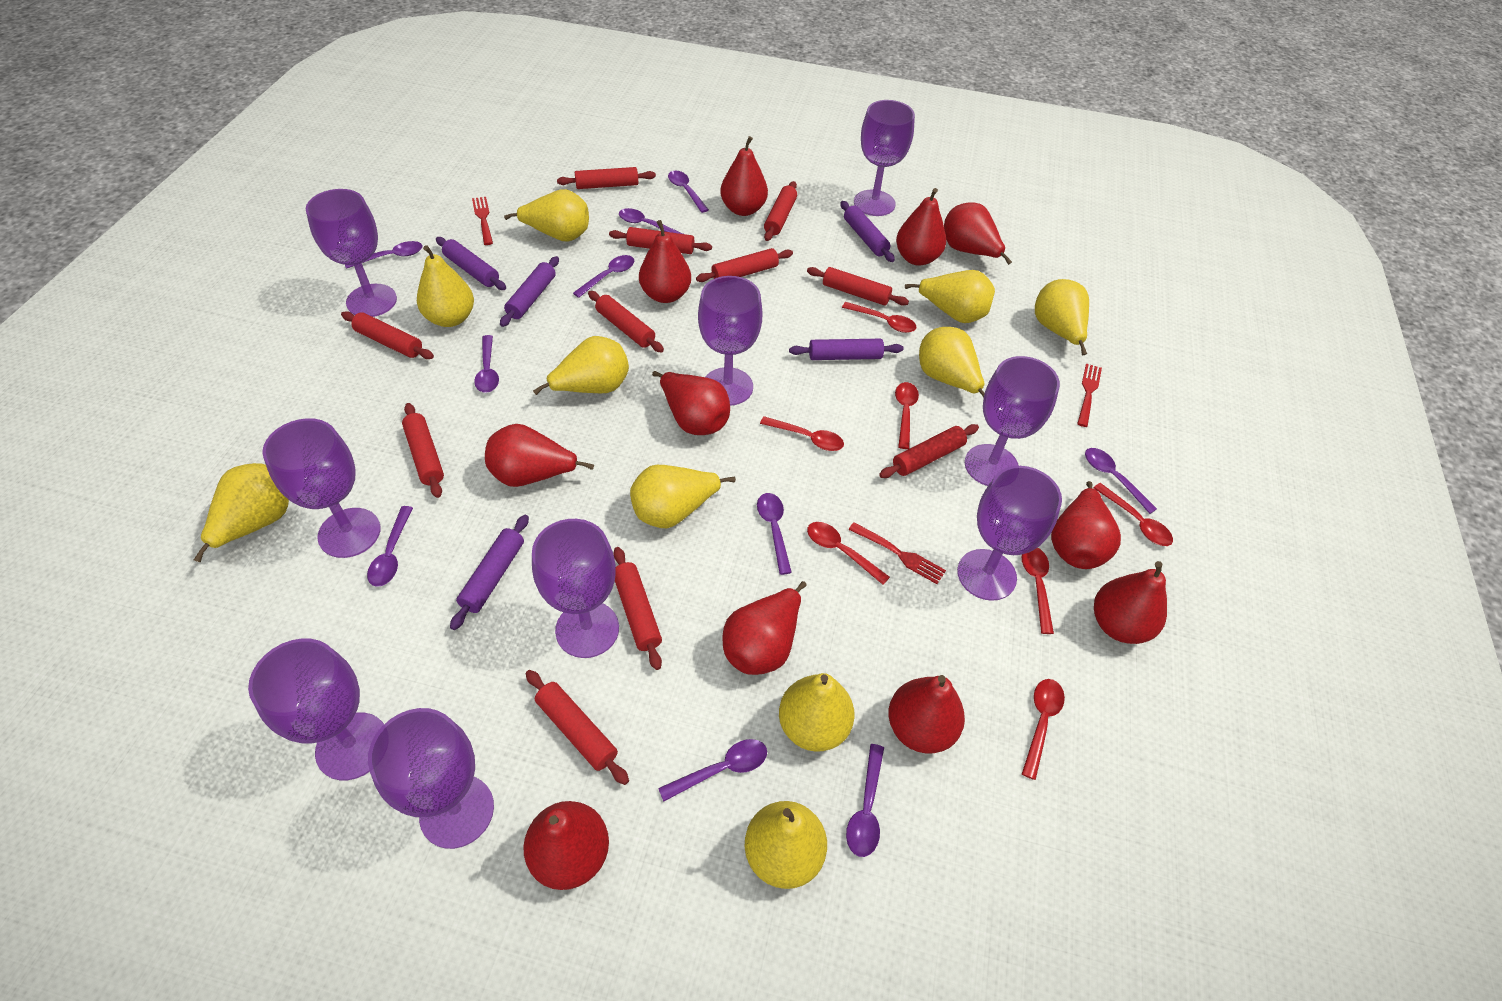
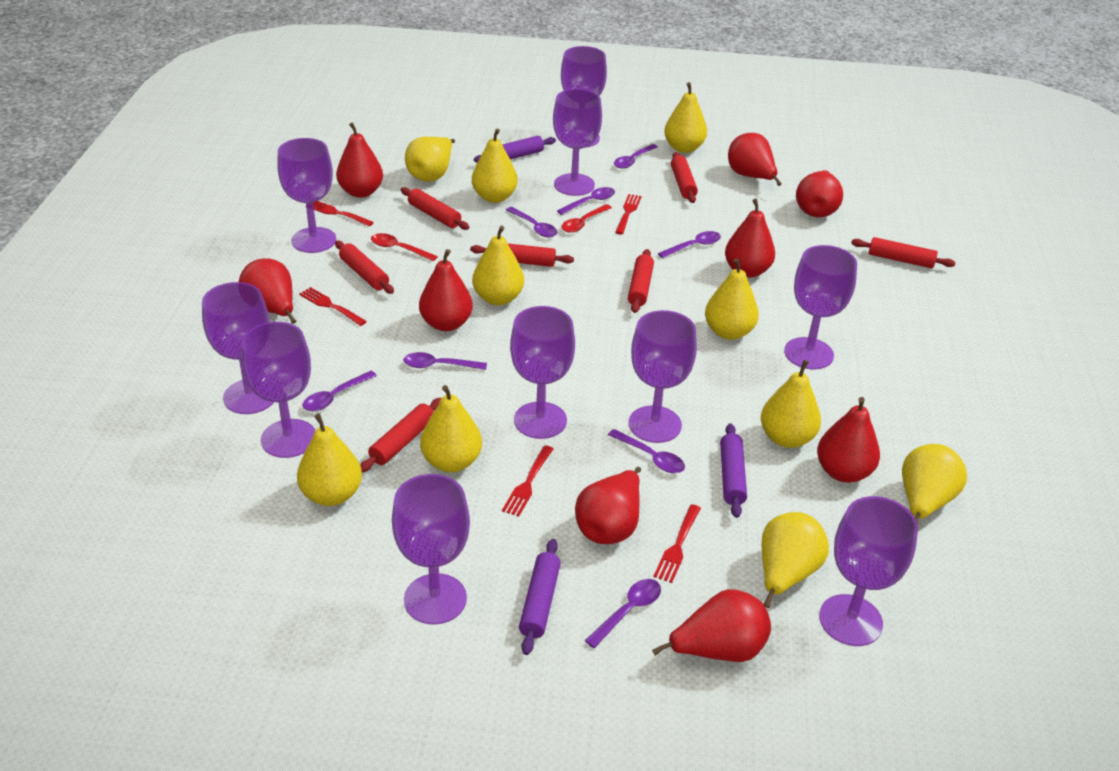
purple goblet: [248,638,384,780] [262,418,380,558] [306,189,397,317] [368,708,494,849] [532,519,619,658] [698,276,762,406] [854,100,915,216] [957,466,1062,601] [965,356,1060,486] = 9 -> [202,282,274,414] [241,322,315,458] [277,138,336,253] [392,474,470,625] [510,306,575,439] [553,89,602,196] [561,46,607,148] [629,310,697,443] [784,245,857,370] [819,496,918,646] = 10
purple rolling pin: [436,237,506,290] [450,515,529,630] [500,256,559,327] [789,339,903,360] [840,201,895,262] = 5 -> [474,136,556,163] [519,539,561,655] [720,423,747,518] = 3
purple spoon: [345,241,422,269] [367,506,413,587] [474,335,499,393] [573,255,634,298] [619,208,683,234] [658,739,767,802] [668,171,709,213] [757,493,792,575] [846,744,884,857] [1085,448,1157,514] = 10 -> [303,371,377,411] [403,352,487,370] [506,207,557,237] [557,187,615,215] [585,579,661,648] [608,429,685,473] [614,144,658,169] [658,231,721,258] = 8
red fork: [472,197,493,245] [848,522,946,584] [1077,363,1102,427] = 3 -> [299,287,367,326] [313,201,374,226] [502,445,553,517] [615,194,641,234] [653,504,701,583] = 5
red pear: [485,424,594,487] [523,801,609,890] [639,220,691,303] [652,371,730,435] [720,136,768,216] [722,581,806,675] [888,675,965,753] [896,188,946,266] [944,203,1012,265] [1051,481,1121,569] [1094,561,1167,644] = 11 -> [239,258,296,324] [336,122,383,198] [419,249,473,331] [575,467,641,544] [652,589,771,662] [725,199,775,278] [728,133,782,186] [796,170,843,217] [817,397,880,483] = 9
red rolling pin: [341,311,434,359] [402,403,444,498] [525,670,629,785] [557,167,656,189] [588,291,664,353] [609,227,712,254] [613,547,662,670] [696,248,793,282] [764,181,797,241] [807,267,909,306] [879,424,979,478] = 11 -> [335,241,394,294] [360,398,441,472] [401,187,469,230] [470,243,574,267] [628,249,654,313] [671,152,698,203] [851,237,956,268] = 7
red spoon: [760,416,844,451] [807,522,890,585] [842,302,916,333] [895,382,919,449] [1022,548,1054,634] [1022,679,1065,780] [1094,483,1173,546] = 7 -> [371,233,438,261] [561,204,612,233] = 2

